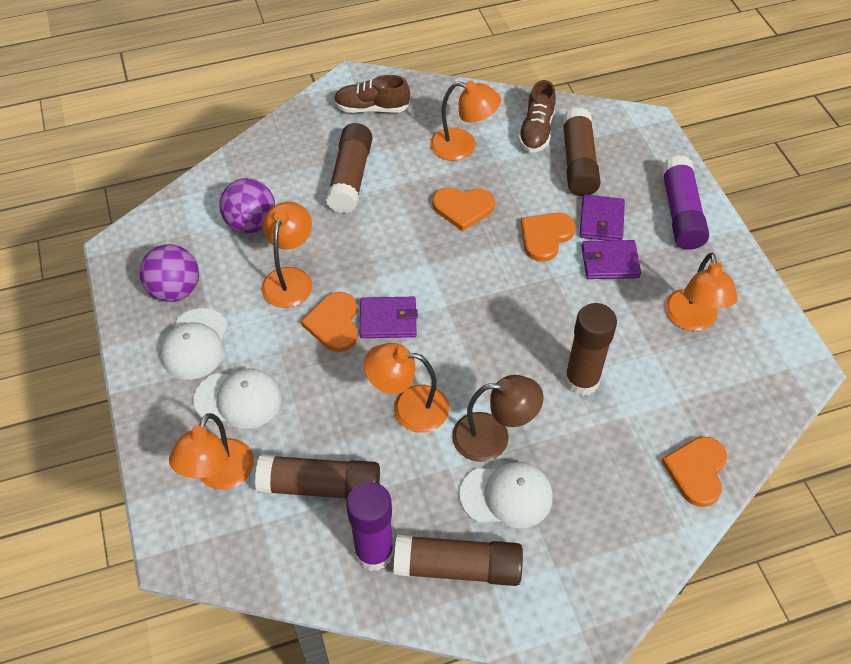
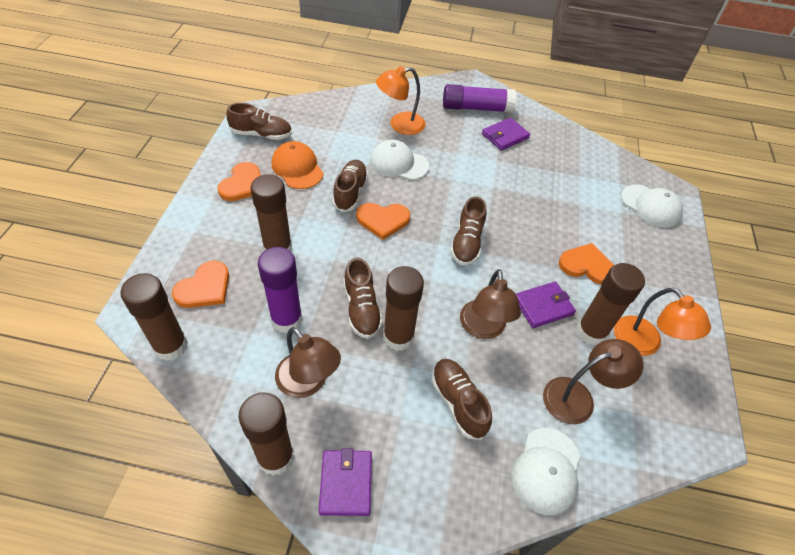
brown lamp: [452,375,543,462] = 1 -> [275,327,341,398] [460,269,521,339] [543,339,643,424] = 3
brown shoe: [334,75,410,113] [518,80,556,152] = 2 -> [226,103,292,140] [332,160,368,212] [344,258,383,339] [431,359,492,440] [450,196,486,265] = 5
orange cap: none = 0 -> [272,141,324,189] = 1
orange lamp: [169,413,254,490] [261,202,312,308] [364,343,449,433] [430,80,501,161] [665,253,738,331] = 5 -> [376,66,426,135] [614,288,711,356] = 2
purple ball: [139,244,199,302] [219,178,275,233] = 2 -> none = 0

